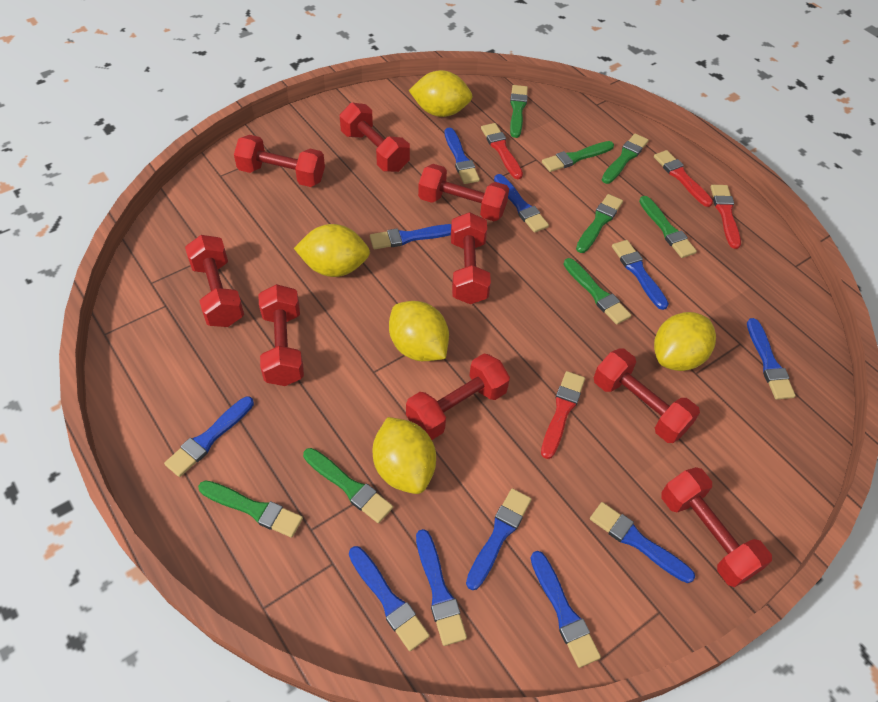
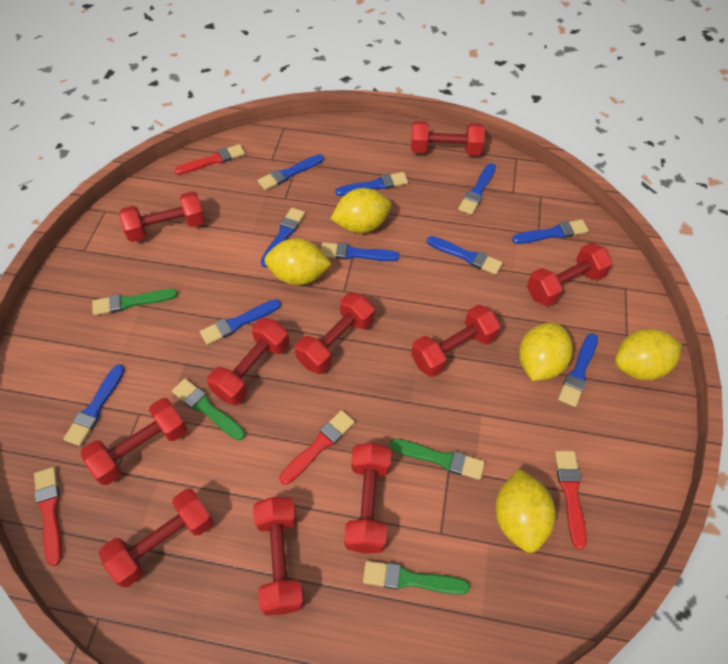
blue brush: [164,396,254,477] [349,546,430,651] [370,224,451,249] [416,529,467,646] [445,128,480,184] [466,488,532,590] [494,174,549,233] [531,551,601,668] [590,502,695,583] [612,240,669,310] [747,318,796,400] = 11 -> [63,364,125,446] [200,299,281,345] [258,154,324,190] [261,208,305,267] [321,242,400,261] [335,172,408,196] [427,236,503,275] [458,163,496,215] [512,220,589,244] [558,333,598,407] = 10
green brush: [198,480,303,538] [303,448,393,523] [510,85,528,138] [542,141,614,172] [563,258,631,325] [576,194,623,253] [602,134,649,184] [639,196,697,258] = 8 -> [92,289,178,315] [172,378,245,440] [363,561,470,595] [389,439,485,480] = 4
red dumbbell: [185,235,244,327] [234,135,325,187] [259,284,304,386] [340,103,410,172] [406,353,510,440] [418,164,509,221] [451,212,491,304] [594,349,700,443] [661,467,772,587] = 9 -> [80,398,187,485] [99,488,214,587] [119,191,205,242] [207,318,289,405] [253,497,305,616] [295,293,375,374] [344,442,391,554] [411,121,485,155] [411,305,501,377] [527,243,613,306] = 10

